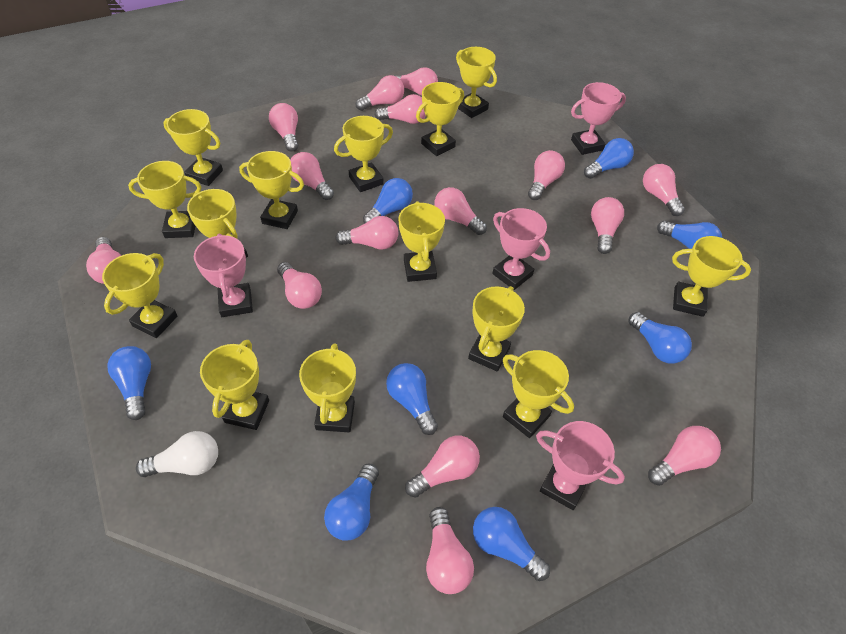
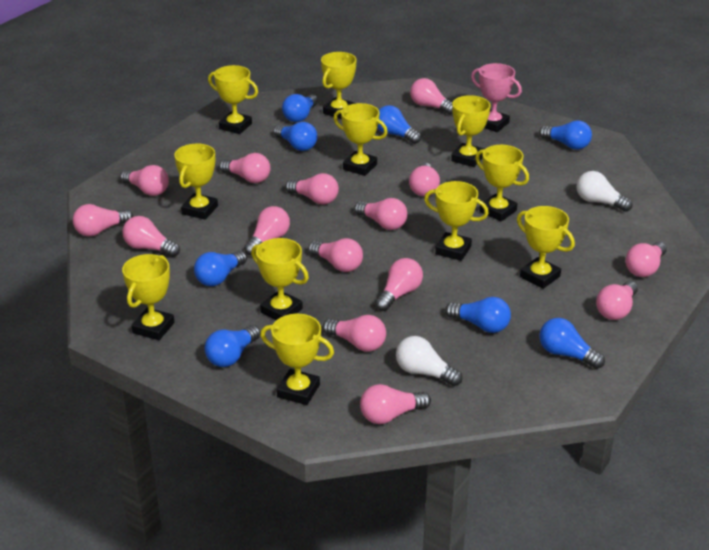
pink trophy: [194,233,253,317] [492,208,550,290] [536,421,625,510] [571,82,626,155] = 4 -> [471,63,522,132] = 1
white light bulb: [136,431,218,477] = 1 -> [396,336,462,386] [576,171,633,212] = 2
yellow trophy: [102,253,177,338] [128,161,201,238] [163,109,223,186] [187,189,248,258] [200,340,269,430] [239,151,304,229] [299,343,356,432] [334,116,393,192] [399,201,445,282] [416,82,464,156] [456,47,497,118] [468,286,525,372] [503,350,574,438] [672,236,751,317] = 14 -> [122,254,174,340] [174,144,218,220] [208,65,258,134] [251,238,309,320] [260,314,334,405] [321,52,356,119] [333,103,388,176] [424,181,489,261] [451,95,490,167] [475,145,529,221] [517,206,575,289] = 11

